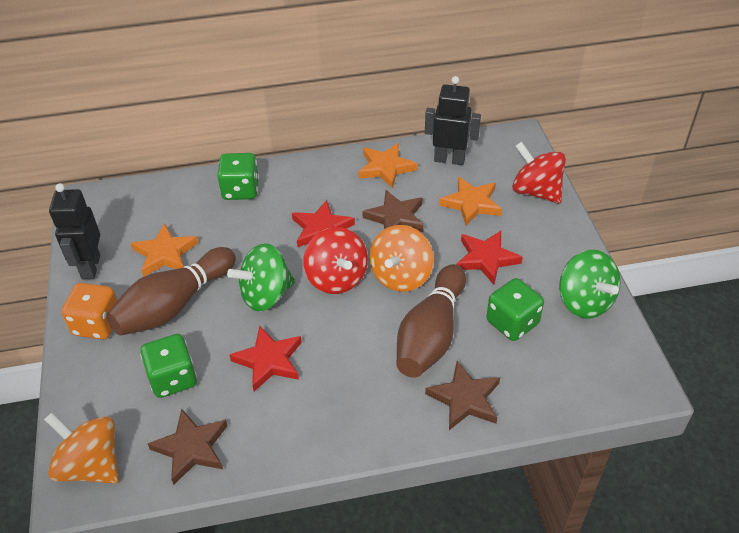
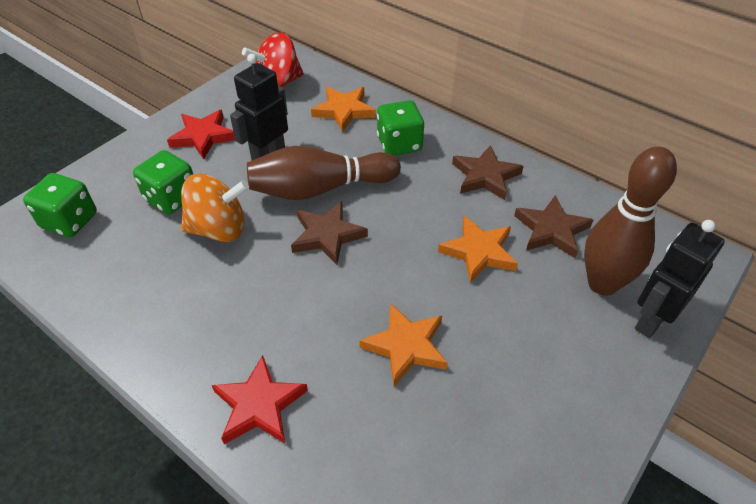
green spinning top: [227,243,295,312] [559,250,621,319] = 2 -> none = 0
orange dice: [61,283,117,340] = 1 -> none = 0
orange spinning top: [44,412,119,484] [369,225,434,292] = 2 -> [181,174,249,242] = 1
red spinning top: [303,227,368,294] [512,142,566,203] = 2 -> [242,32,304,87] = 1
red star: [230,326,302,391] [292,200,355,247] [456,231,523,285] = 3 -> [167,110,235,159] [212,355,308,444] = 2

